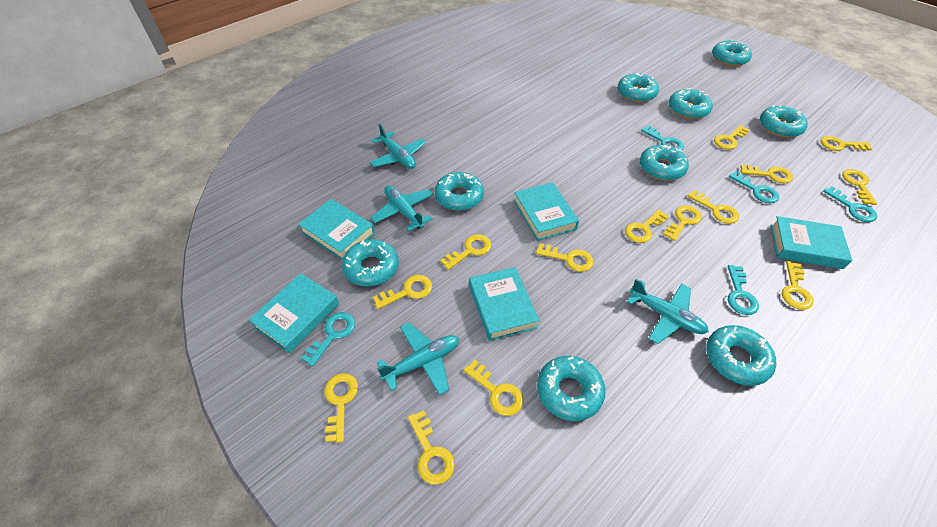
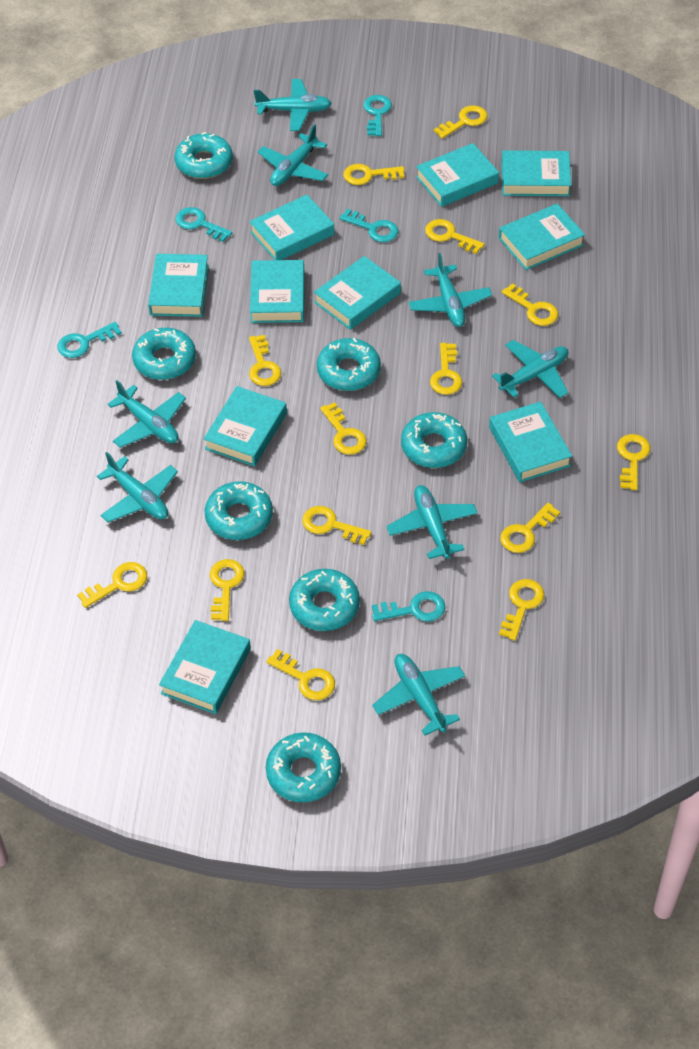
turquoise book: [249,273,339,353] [298,199,375,260] [469,267,540,341] [514,182,579,241] [770,216,852,269] = 5 -> [148,254,209,317] [159,620,251,714] [204,386,287,466] [249,195,335,260] [250,260,304,323] [314,256,401,330] [416,143,499,207] [489,401,572,482] [499,204,585,270] [502,150,571,196] = 10
turquoise donut: [342,239,399,287] [434,172,484,211] [537,356,606,421] [617,73,659,102] [640,145,689,181] [669,88,713,119] [706,325,776,386] [712,40,752,66] [760,105,808,138] = 9 -> [132,328,196,380] [175,132,233,179] [204,481,273,540] [266,732,341,802] [289,569,360,631] [317,338,381,391] [401,412,467,468] = 7
turquoise plane: [369,124,426,169] [371,185,434,231] [376,323,459,396] [627,279,709,344] = 4 -> [97,452,178,522] [108,380,186,448] [254,79,332,131] [258,124,328,186] [372,654,465,736] [386,485,478,559] [408,253,492,327] [492,340,568,398] = 8

